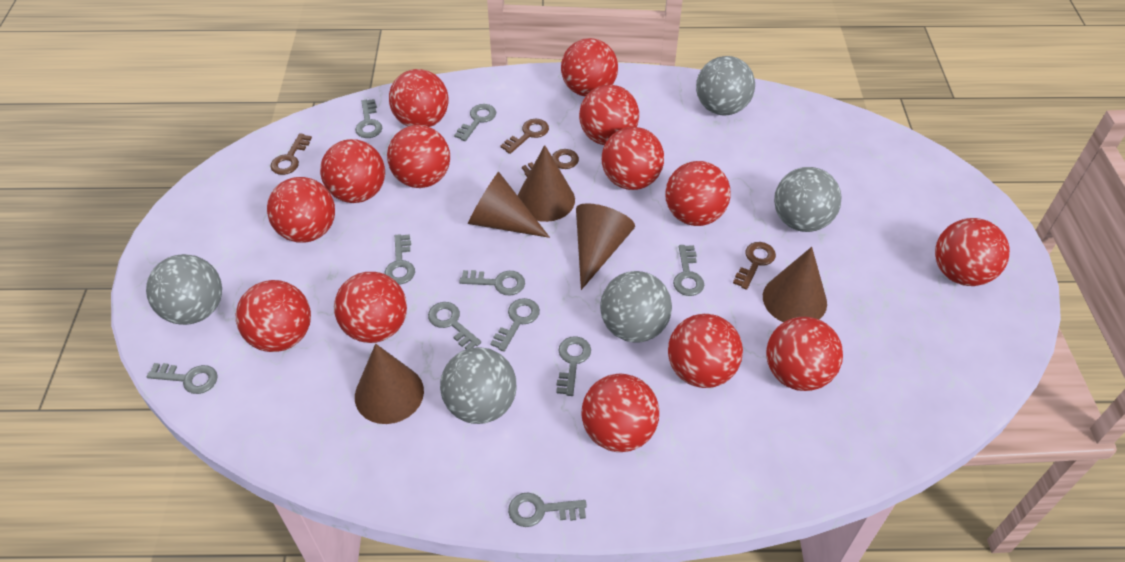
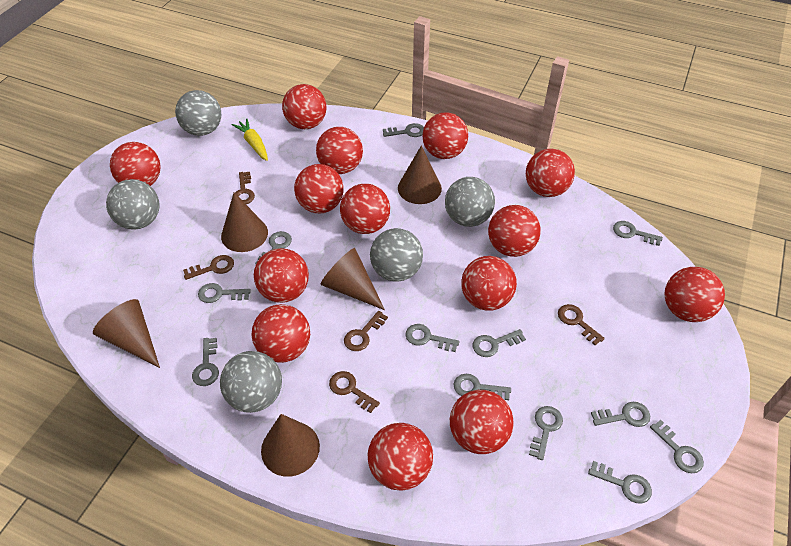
brown key: [271,133,312,175] [500,119,549,154] [522,149,579,177] [733,242,776,290] = 4 -> [183,255,234,280] [235,172,255,204] [329,371,380,413] [344,311,388,351] [558,304,605,345] = 5
grey key: [147,363,218,394] [355,99,382,138] [384,234,415,285] [428,302,481,349] [454,104,496,141] [459,270,525,295] [490,298,540,352] [508,493,587,527] [556,336,591,396] [673,245,704,296] = 10 -> [192,338,219,386] [198,283,251,303] [255,231,292,265] [383,123,424,137] [405,324,460,352] [454,374,511,400] [473,329,526,357] [529,406,563,460] [588,461,652,503] [591,402,650,427] [613,221,663,246] [650,420,704,473] = 12
yellow carrot: none = 0 -> [232,119,268,161] = 1

